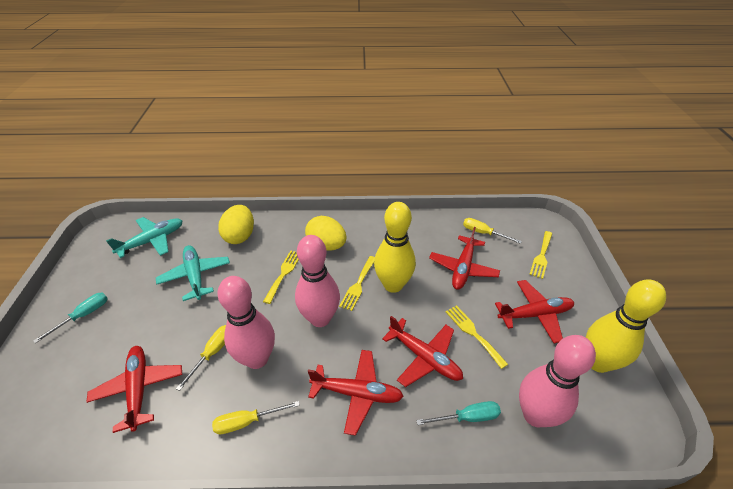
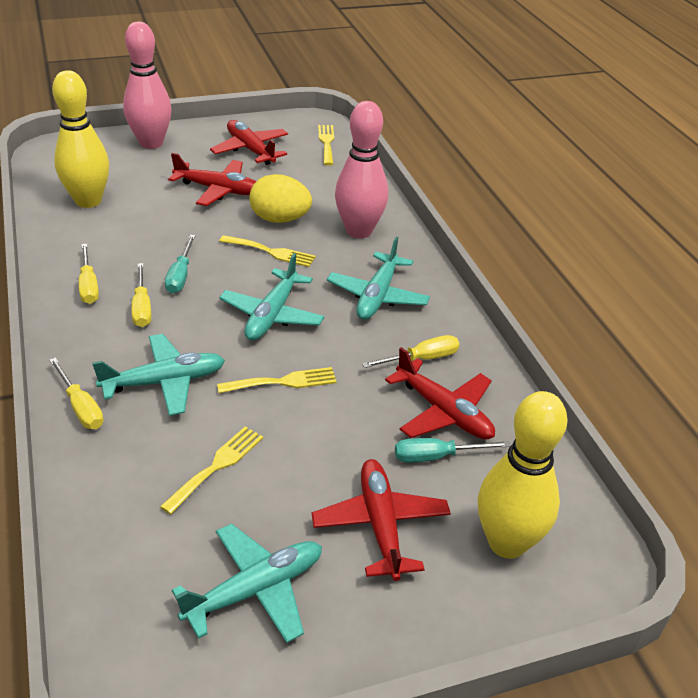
pink bowling pin: [217,276,275,369] [295,235,340,327] [519,335,596,427] = 3 -> [123,22,172,149] [335,101,388,238] = 2
red plane: [87,346,182,433] [308,350,404,436] [382,316,463,387] [429,227,500,290] [495,280,574,343] = 5 -> [168,153,257,206] [210,120,288,165] [312,459,451,581] [385,347,495,439] = 4
turquoise plane: [106,217,183,258] [156,245,230,301] = 2 -> [92,334,225,416] [172,523,322,643] [219,253,325,341] [327,237,430,320] = 4
yellow egg: [218,205,254,244] [305,216,346,251] = 2 -> [249,174,312,223] = 1
yellow screwdriver: [176,325,226,391] [212,401,300,434] [463,218,522,244] = 3 -> [49,358,104,429] [79,244,99,304] [132,263,151,327] [362,335,459,368] = 4

